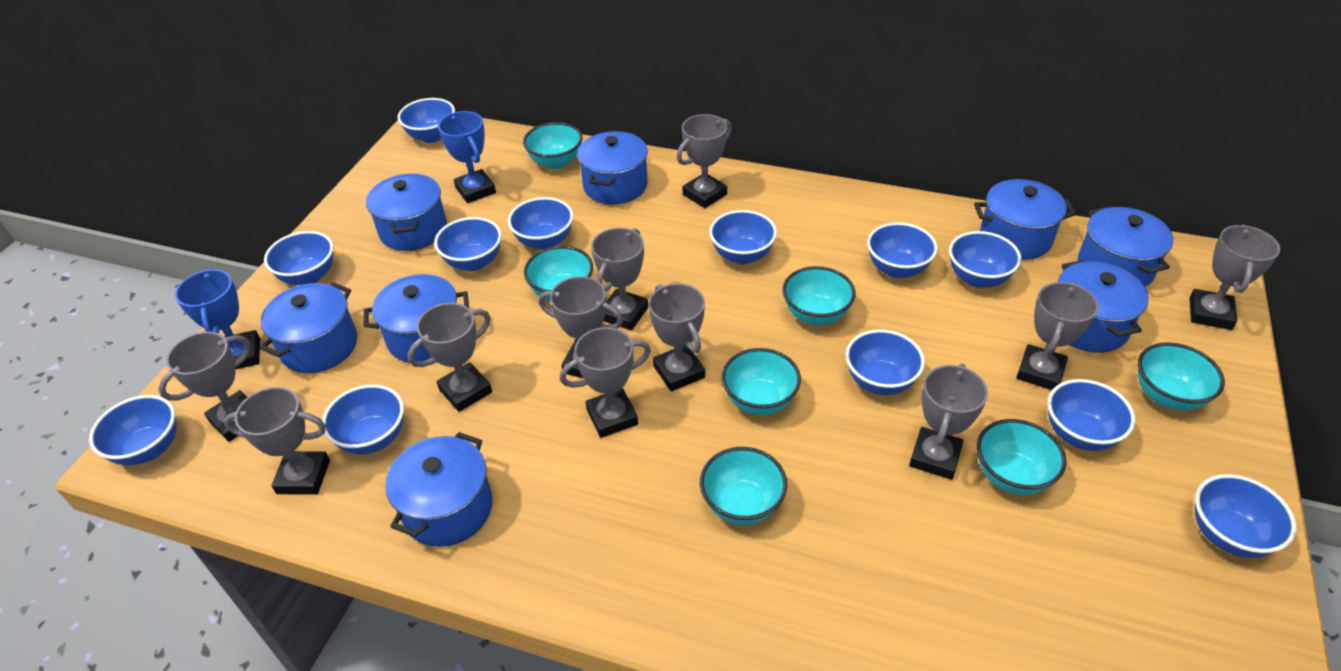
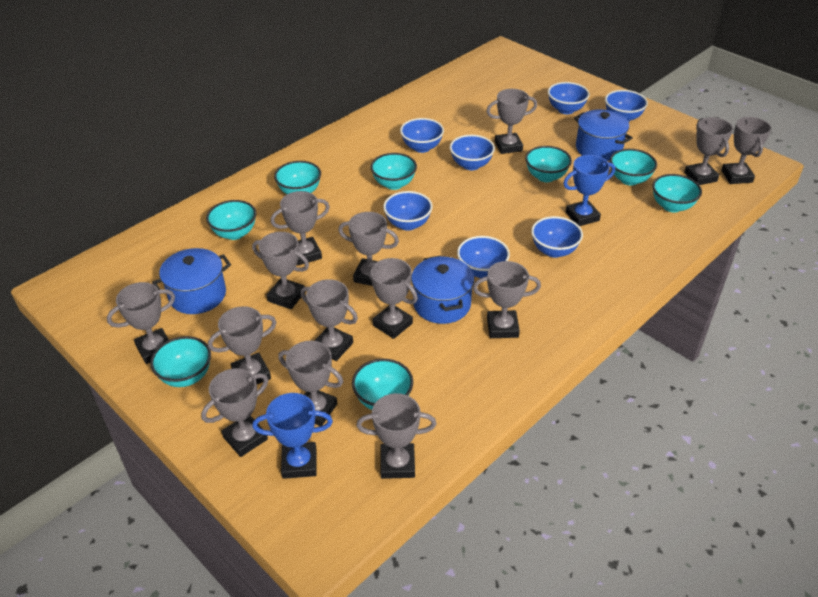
blue bowl: [89,395,177,465] [264,231,334,285] [322,384,404,455] [398,98,455,143] [434,217,502,271] [508,197,574,250] [709,210,777,264] [845,330,925,395] [867,222,938,278] [949,231,1021,288] [1048,379,1135,451] [1195,474,1297,558] = 12 -> [383,191,433,231] [400,118,444,153] [450,135,495,170] [457,236,510,278] [531,216,583,258] [548,82,590,114] [605,90,648,122] = 7
blue pot: [259,282,357,373] [364,274,469,363] [366,173,447,251] [385,432,493,547] [577,131,648,204] [974,179,1076,260] [1058,260,1149,353] [1078,206,1173,287] = 8 -> [152,248,231,314] [411,255,474,324] [574,109,633,161] = 3
grey trophy: [158,332,250,442] [224,387,330,495] [407,303,492,412] [538,276,623,378] [560,327,651,438] [591,228,648,331] [648,283,705,391] [677,114,732,208] [909,363,988,480] [1016,282,1099,390] [1189,225,1280,330] = 11 -> [107,282,175,364] [201,368,268,457] [208,306,277,384] [252,232,309,309] [271,191,330,266] [278,341,343,426] [301,279,358,361] [338,212,399,286] [357,393,436,479] [366,258,418,339] [473,261,541,338] [486,89,537,154] [684,117,733,185] [721,117,771,184] = 14
turquoise bowl: [523,122,582,170] [524,246,593,301] [700,447,787,525] [722,348,801,415] [782,266,855,325] [977,419,1066,495] [1138,342,1225,411] = 7 -> [150,336,211,387] [206,200,256,240] [274,161,321,194] [352,359,413,410] [370,153,417,190] [525,146,572,182] [610,149,657,186] [652,174,702,213] = 8

